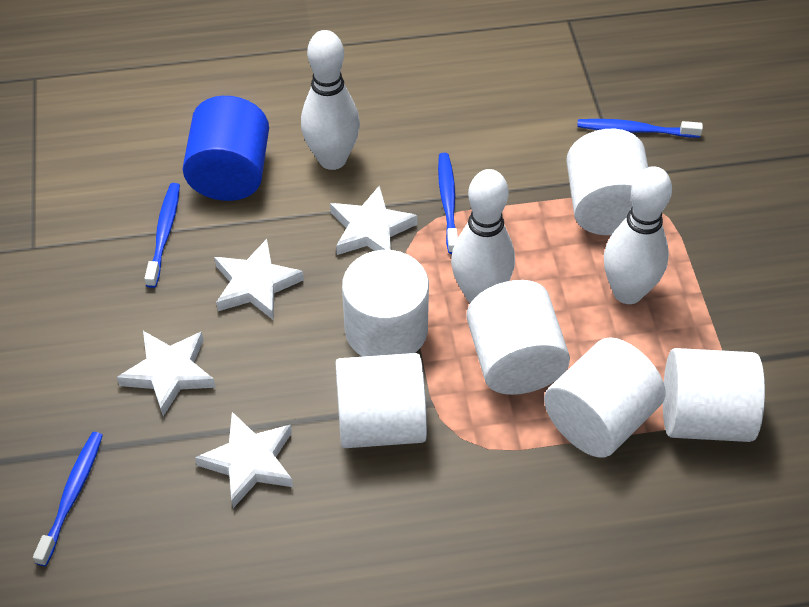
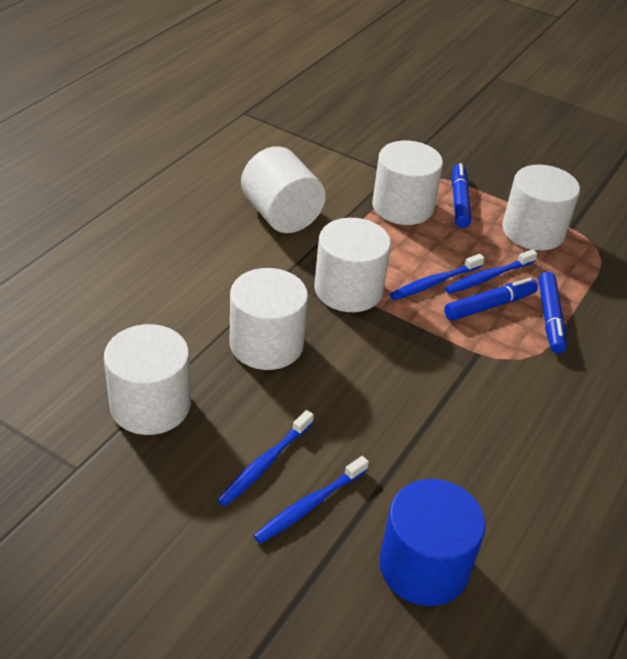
blue marker: none = 0 -> [444,278,538,321] [452,163,471,228] [539,272,567,353] = 3
white bowling pin: [301,30,360,170] [451,169,515,303] [604,166,672,304] = 3 -> none = 0
white star: [117,331,216,416] [195,412,293,508] [214,239,304,320] [330,185,417,255] = 4 -> none = 0

